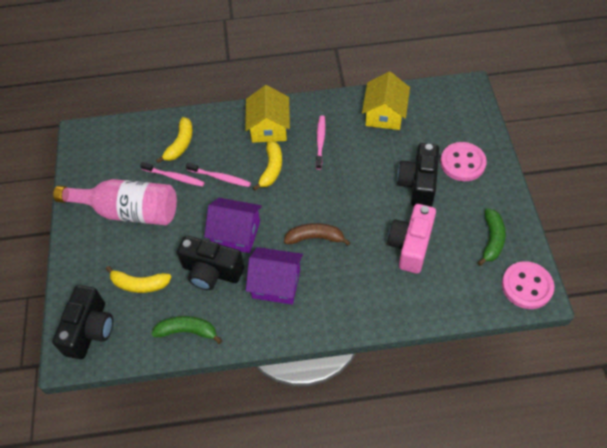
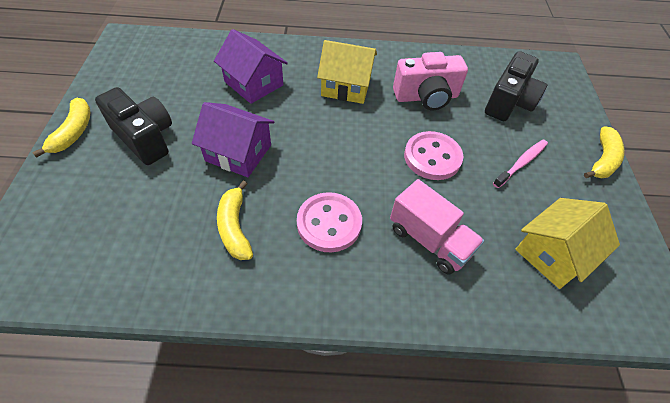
black camera: [52,285,113,359] [177,236,244,290] [397,143,439,207] = 3 -> [95,87,172,165] [485,51,548,121] = 2
brown banana: [284,223,351,246] = 1 -> none = 0
green banana: [152,316,222,344] [478,208,506,266] = 2 -> none = 0
pink bottle: [53,179,177,225] = 1 -> none = 0
pink toothbrush: [140,162,205,187] [186,163,251,187] [316,116,325,170] = 3 -> [493,140,548,188] = 1
pink truck: none = 0 -> [390,179,484,274] = 1

